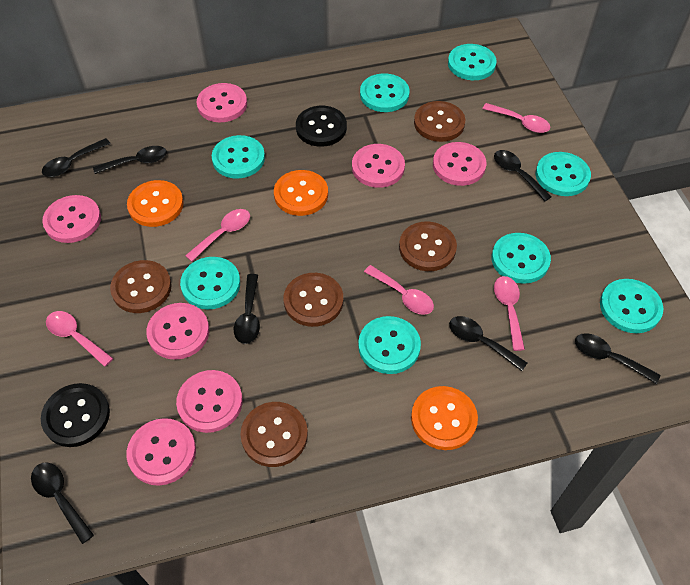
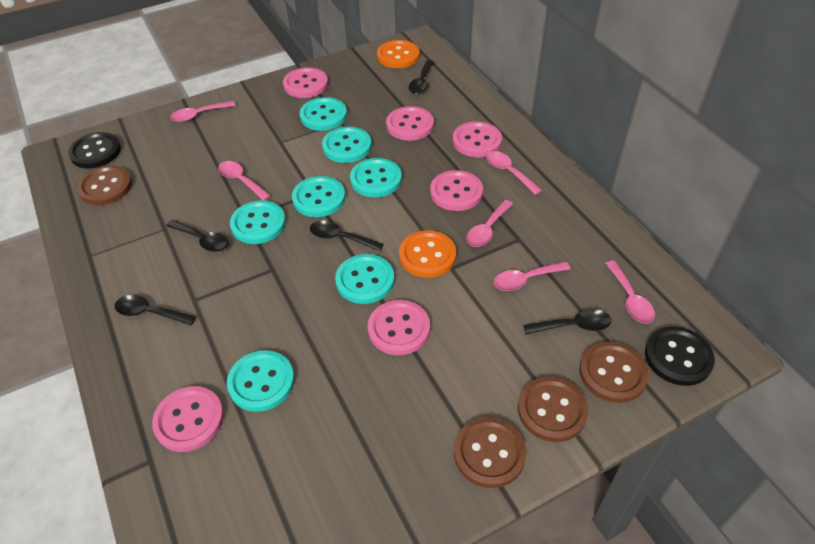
black spoon: [31,462,94,544] [42,138,111,177] [93,146,167,174] [234,274,260,344] [449,316,527,371] [494,150,552,202] [575,333,661,384] = 7 -> [115,295,196,326] [166,220,229,252] [310,220,384,251] [409,60,434,94] [523,309,611,335] = 5
brown button: [110,260,172,313] [241,402,308,467] [284,273,343,327] [399,221,457,271] [414,101,465,142] = 5 -> [77,165,132,205] [454,417,526,488] [518,377,588,442] [579,342,649,403] = 4
orange button: [127,180,184,227] [274,170,328,216] [411,386,478,450] = 3 -> [377,40,420,68] [399,230,456,278] = 2
pink button: [42,195,101,243] [127,418,196,486] [146,303,209,360] [176,370,243,433] [197,83,247,122] [352,144,405,188] [433,142,486,186] = 7 -> [152,386,224,452] [283,67,328,98] [368,300,430,355] [386,106,434,141] [430,170,483,211] [453,121,502,157] = 6
pink spoon: [46,311,113,367] [185,209,250,262] [364,265,434,315] [482,103,550,133] [494,276,525,351] = 5 -> [170,101,236,122] [218,161,271,201] [466,200,513,247] [486,151,542,195] [493,261,571,291] [605,260,655,323] = 6
turquoise button: [180,257,240,309] [212,135,265,179] [358,316,421,374] [360,73,409,112] [448,44,497,80] [492,233,551,284] [536,152,591,196] [600,279,664,333] = 8 -> [227,350,294,412] [230,200,286,244] [292,176,345,217] [300,97,347,131] [322,127,372,163] [335,254,394,304] [350,158,402,197] = 7

